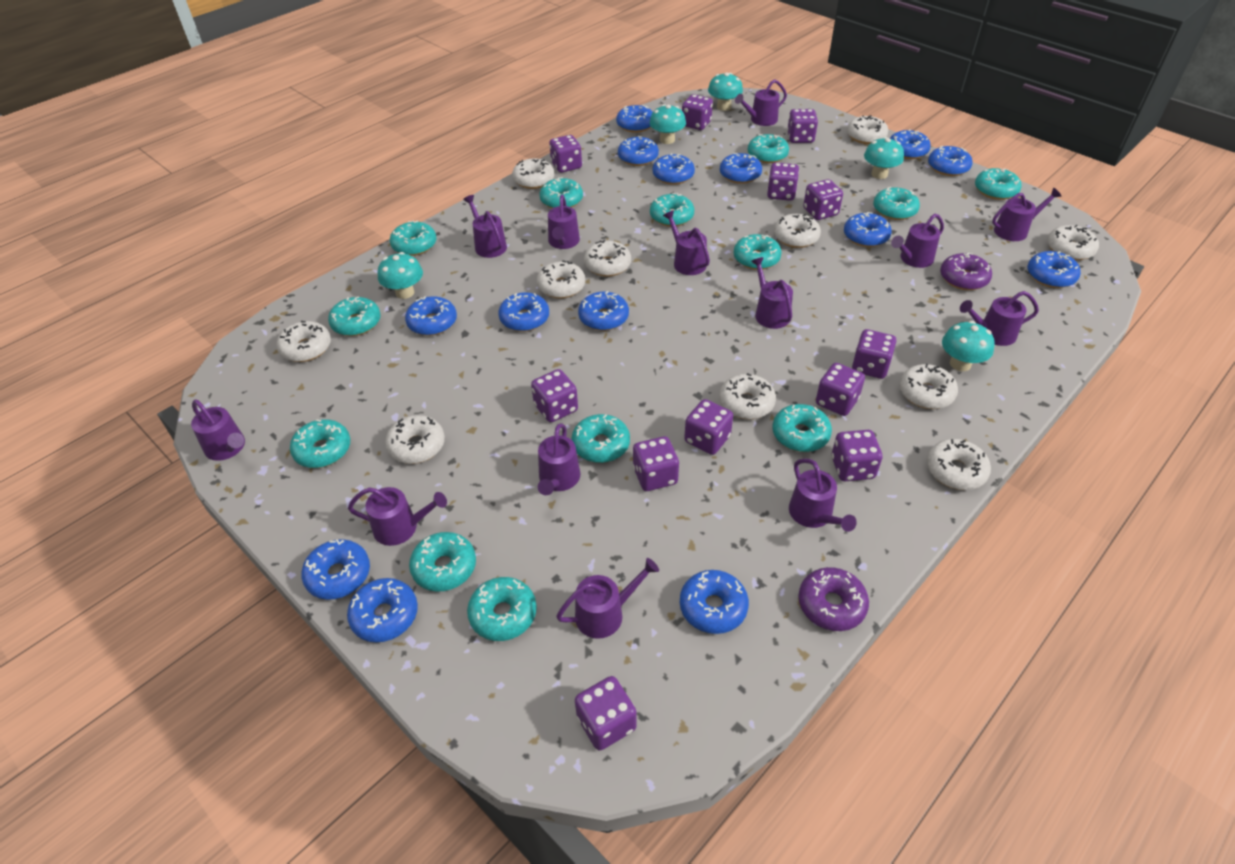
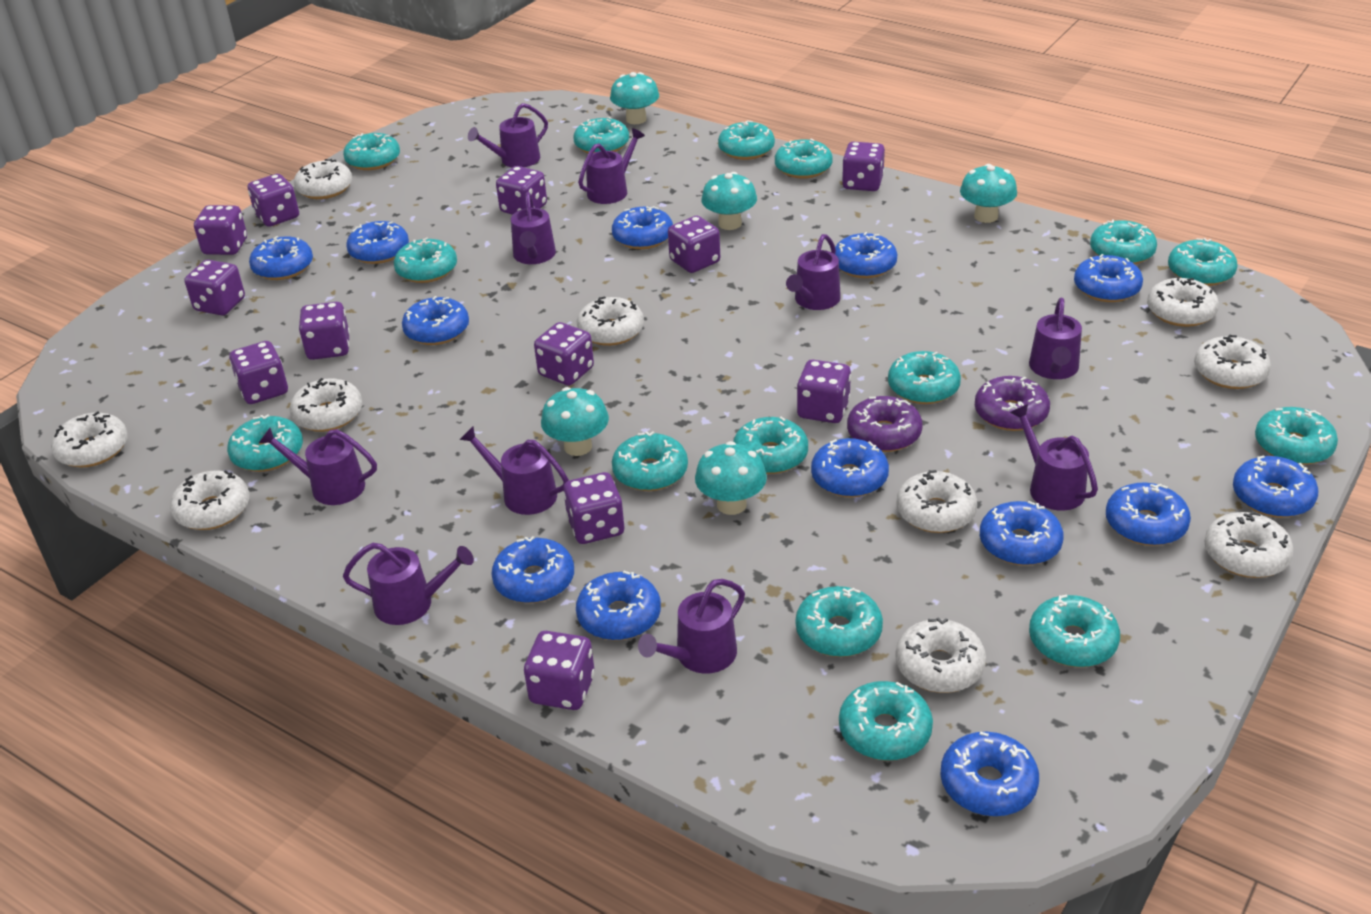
blue donut: [301,539,370,600] [347,578,418,642] [405,296,457,336] [498,292,549,332] [578,291,629,331] [616,105,653,133] [618,136,659,166] [652,153,695,185] [680,570,749,634] [720,153,762,184] [844,212,892,247] [890,129,931,159] [928,146,973,176] [1027,251,1081,288] = 14 -> [249,236,313,280] [346,221,409,264] [402,296,469,345] [491,536,574,603] [576,571,661,641] [612,206,673,249] [811,438,889,497] [835,232,897,278] [940,731,1039,816] [980,501,1064,566] [1074,254,1143,302] [1106,482,1191,546] [1233,455,1319,518] = 13
purple watering can: [191,400,245,461] [348,487,447,546] [463,195,507,258] [538,423,580,495] [548,195,580,249] [556,558,659,639] [663,210,710,275] [735,79,787,126] [751,257,793,329] [789,458,857,532] [891,214,944,268] [960,291,1039,346] [992,188,1061,241] = 13 -> [259,428,377,505] [343,543,474,625] [460,426,569,515] [468,103,548,167] [511,192,556,264] [578,128,645,204] [638,579,745,674] [786,234,841,310] [1010,404,1098,511] [1029,297,1082,379] = 10
turquoise donut: [290,419,350,468] [328,296,381,336] [389,220,437,256] [409,532,476,592] [467,577,537,641] [540,177,583,208] [572,414,630,463] [650,193,694,227] [734,234,782,270] [748,134,789,163] [772,404,832,452] [873,187,920,220] [975,168,1022,200] = 13 -> [227,414,303,472] [343,133,400,170] [394,238,457,283] [573,117,629,153] [612,431,688,491] [718,120,775,160] [733,417,808,474] [775,139,833,179] [796,586,883,657] [839,681,933,761] [888,351,961,404] [1029,595,1120,667] [1090,219,1157,264] [1168,238,1238,286] [1255,407,1338,465] = 15
white donut: [277,321,331,362] [385,415,445,464] [512,158,554,189] [537,260,585,298] [584,240,631,277] [719,373,776,419] [774,214,821,248] [847,115,888,144] [899,364,958,409] [927,439,991,490] [1047,225,1099,260] = 11 -> [51,411,128,467] [170,470,249,530] [289,378,363,432] [294,159,352,199] [577,296,644,346] [895,617,986,693] [896,470,977,533] [1147,276,1219,327] [1194,335,1271,389] [1204,512,1294,578] = 10

